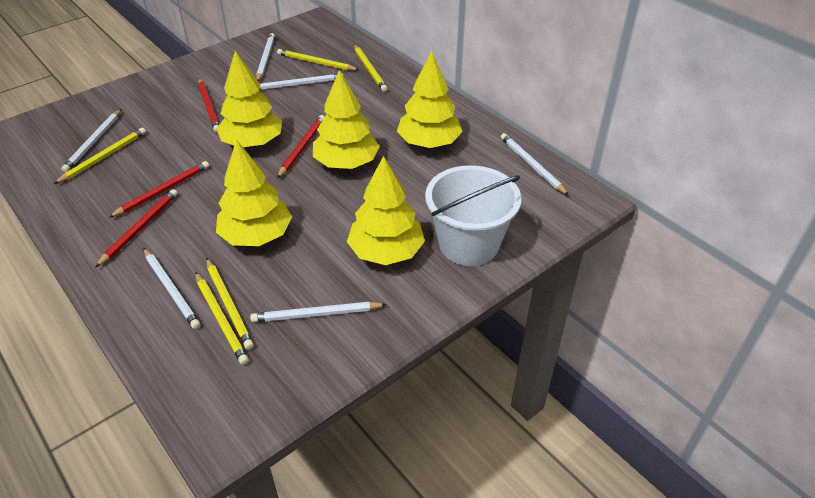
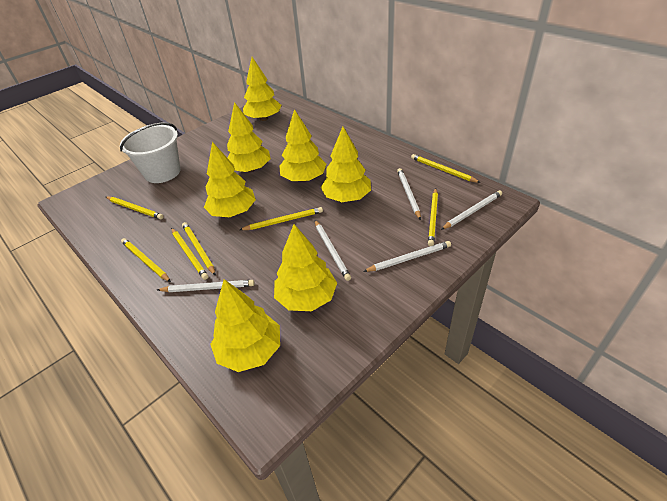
red pencil: [95,189,178,268] [108,161,209,218] [198,78,219,132] [277,115,325,178] = 4 -> none = 0
white pencil: [61,109,121,172] [143,248,201,329] [250,302,387,322] [256,33,275,82] [259,73,344,90] [501,133,569,196] = 6 -> [157,280,255,292] [315,220,351,281] [363,241,451,272] [397,168,421,220] [441,190,502,230] = 5
yellow pencil: [54,128,146,184] [195,272,249,365] [206,258,254,350] [277,49,359,70] [354,44,388,92] = 5 -> [106,197,164,219] [121,238,171,282] [171,228,208,280] [182,222,216,276] [240,207,323,230] [411,154,481,183] [428,188,438,246] = 7
yellow tree: [216,51,282,147] [216,140,292,246] [313,70,380,169] [347,156,425,265] [397,51,463,148] = 5 -> [204,142,256,217] [210,279,280,372] [227,102,271,173] [243,57,282,121] [274,224,337,311] [279,109,327,182] [321,127,371,202] = 7

